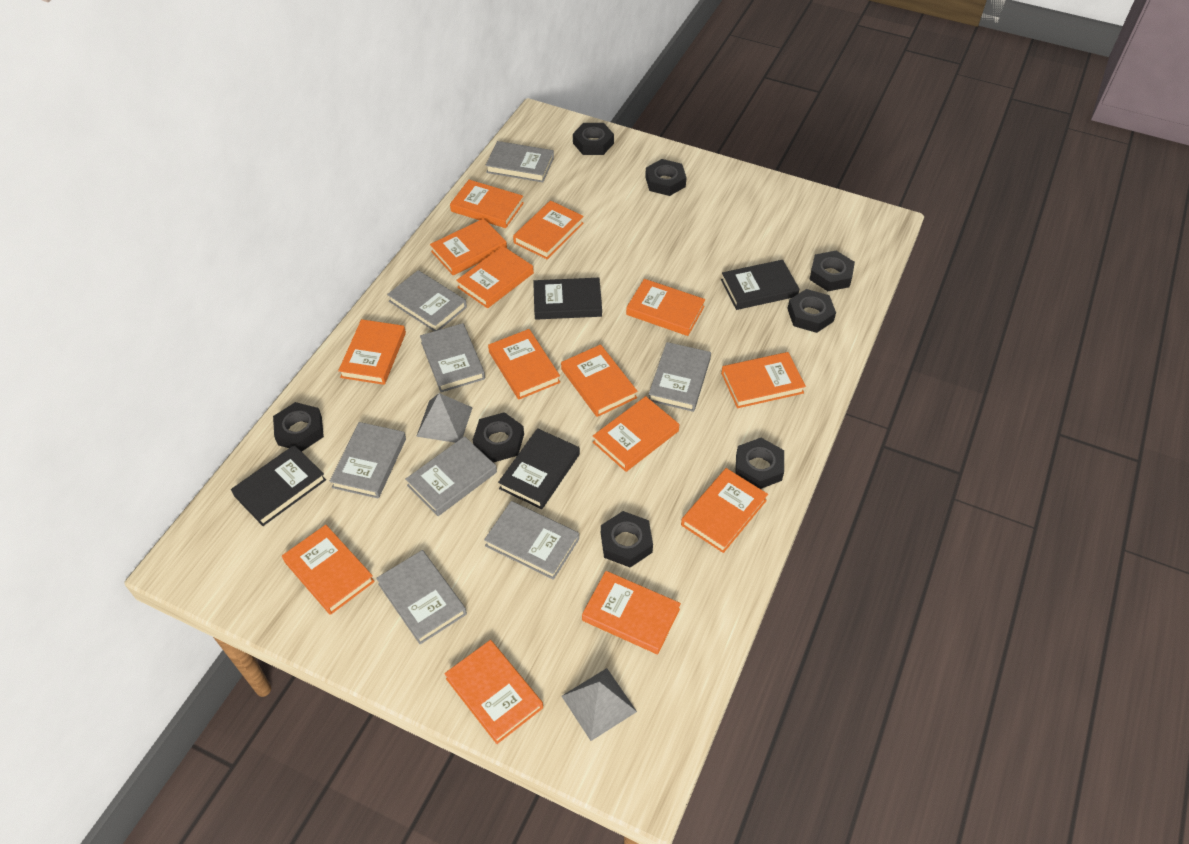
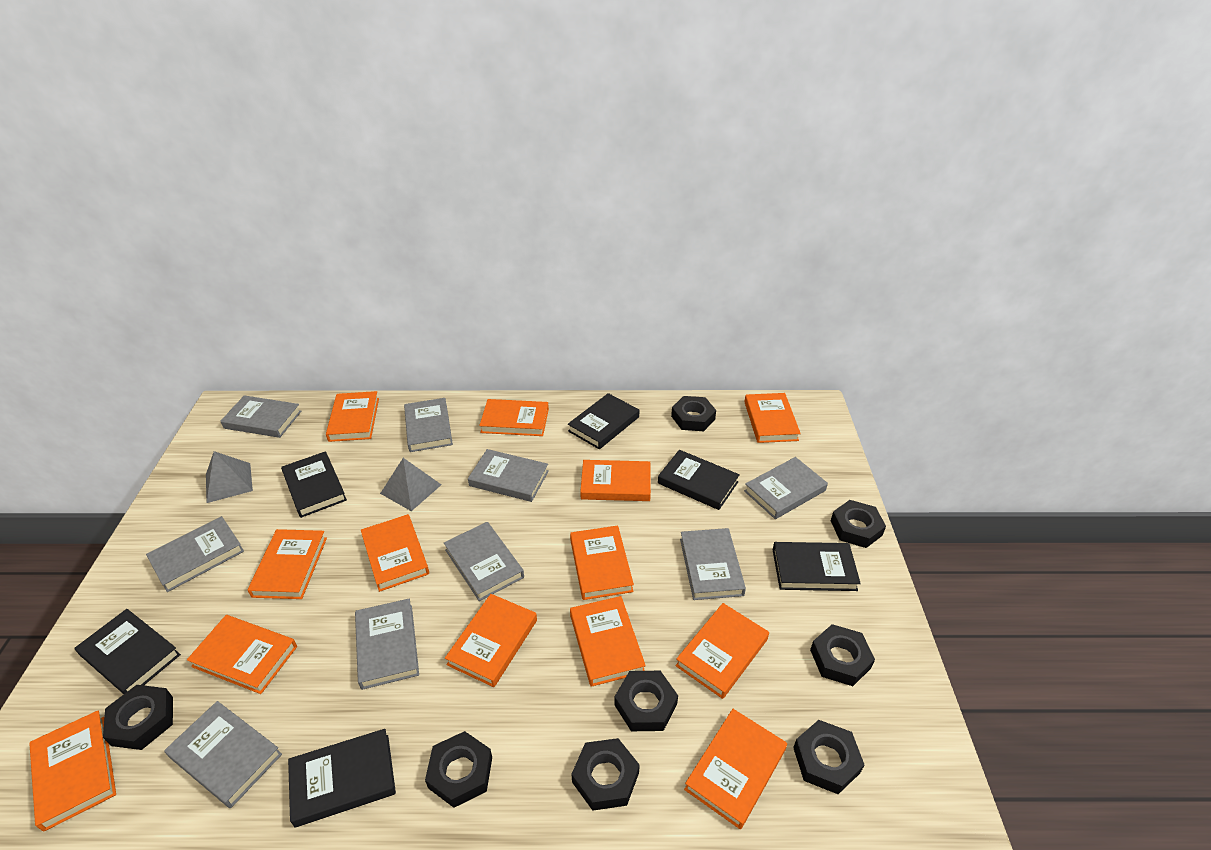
black book: [231,445,326,526] [498,428,580,509] [533,278,602,320] [721,260,799,310] = 4 -> [75,609,181,694] [281,451,347,518] [288,729,396,828] [568,393,639,449] [658,450,740,510] [772,542,861,591] = 6
grey book: [330,422,406,499] [376,550,467,644] [387,270,467,331] [405,436,497,516] [420,323,485,392] [484,501,579,580] [485,141,554,182] [649,342,711,412] = 8 -> [146,516,244,592] [164,701,282,808] [221,395,301,438] [355,599,419,690] [404,398,453,452] [444,522,524,601] [468,449,549,502] [680,528,746,600] [744,457,828,519] = 9
orange book: [282,525,375,615] [338,319,406,385] [430,218,507,275] [444,640,543,744] [450,180,524,228] [456,246,534,308] [488,329,560,400] [513,200,584,259] [561,344,637,417] [582,571,681,654] [593,396,679,472] [626,279,705,336] [681,468,768,553] [721,352,806,408] = 14 -> [29,711,116,832] [187,615,297,694] [247,529,327,599] [326,391,379,442] [361,514,429,592] [445,594,537,687] [479,399,549,436] [570,525,634,600] [570,596,646,687] [580,460,651,501] [676,603,769,699] [684,709,787,829] [744,393,801,443] = 13

